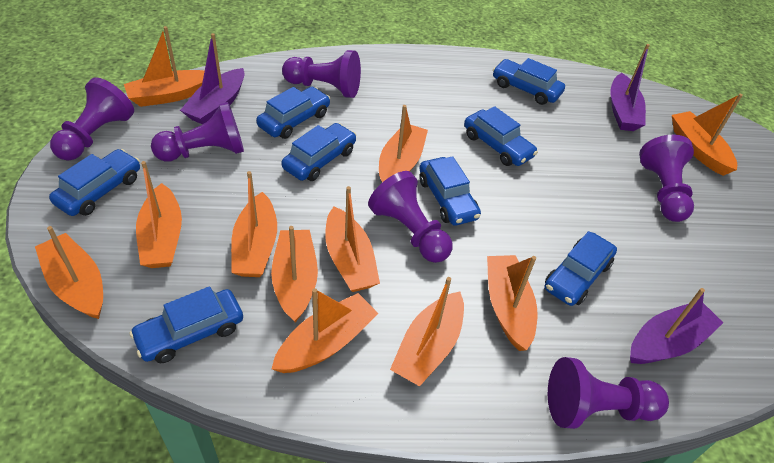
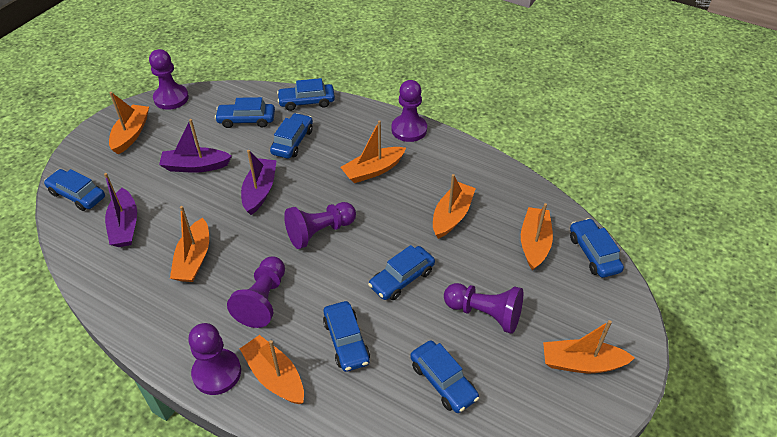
orange boat: [35,226,103,319] [124,26,205,107] [136,161,182,268] [231,171,277,277] [271,226,318,322] [272,288,379,373] [325,186,380,292] [379,105,428,182] [390,277,464,386] [487,255,537,351] [672,94,743,176] = 11 -> [109,92,149,154] [170,206,209,282] [240,335,304,404] [340,120,406,183] [433,174,476,239] [521,203,553,271] [543,320,635,373] = 7

